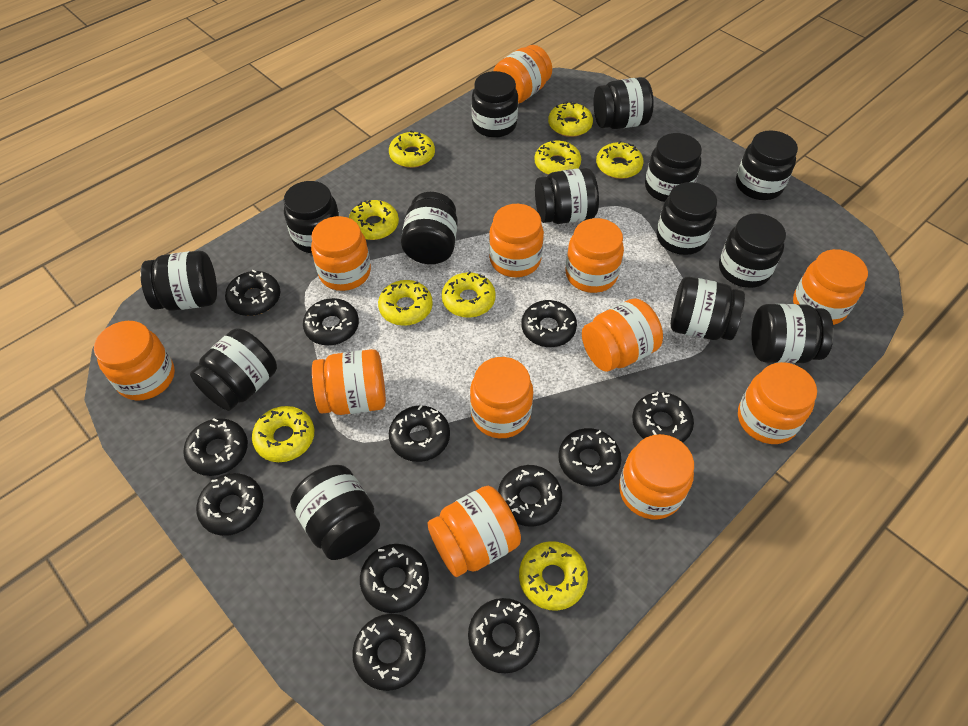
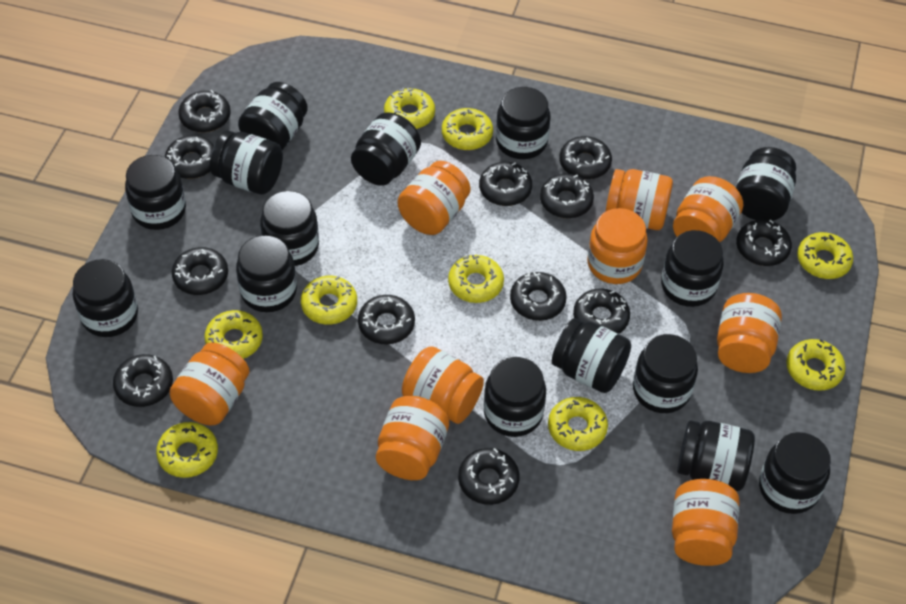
black jar: [140,251,217,311] [190,328,277,411] [284,181,340,253] [290,465,380,560] [401,192,458,264] [472,71,518,138] [535,168,599,224] [593,77,654,129] [645,133,702,202] [657,182,717,255] [671,277,745,340] [719,214,786,288] [736,130,798,200] [751,304,834,363] = 14 -> [73,259,138,337] [125,155,186,230] [210,131,283,194] [236,235,297,312] [238,82,308,150] [260,191,319,266] [351,112,421,186] [484,357,546,437] [496,87,550,159] [552,318,631,393] [633,334,698,413] [661,230,724,307] [677,420,755,491] [736,147,796,221] [759,432,831,514] = 15
orange jar: [94,321,175,401] [311,216,371,291] [312,349,386,415] [427,486,521,577] [470,357,533,438] [489,204,544,277] [493,45,552,104] [565,218,624,293] [582,298,663,372] [619,434,694,519] [738,362,817,444] [793,249,868,325] = 12 -> [169,342,250,425] [376,396,449,480] [397,161,470,235] [402,346,484,424] [587,208,648,284] [605,169,673,230] [672,479,740,566] [673,176,743,242] [717,293,782,373] = 9

